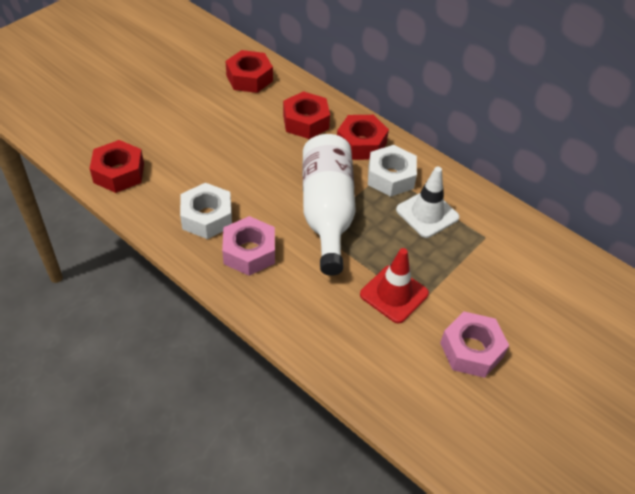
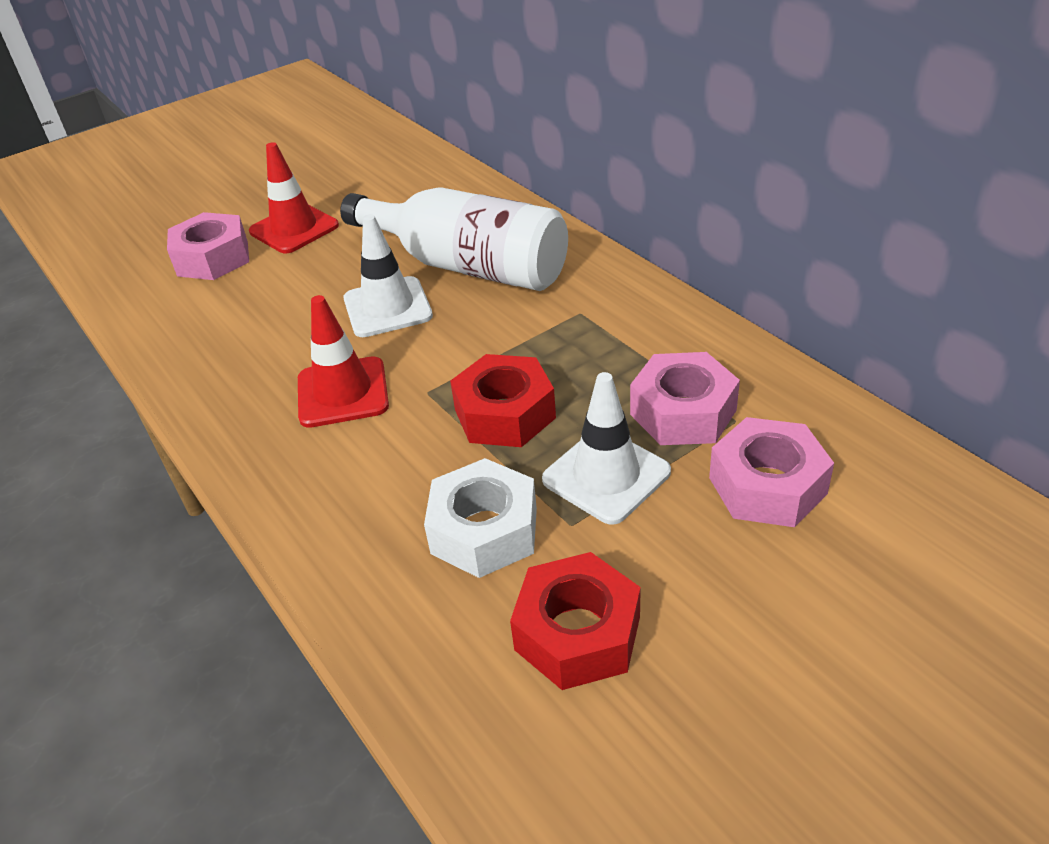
pink nut: [222,216,275,276] [440,312,509,378] = 2 -> [167,212,249,280] [630,352,740,445] [709,417,834,527] = 3
red nut: [89,140,144,193] [226,50,273,93] [283,91,330,139] [337,115,389,160] = 4 -> [450,354,556,447] [510,552,641,690] = 2
red traffic cone: [360,248,429,324] = 1 -> [249,142,339,253] [298,295,389,428] = 2
white nut: [180,183,232,239] [368,145,417,197] = 2 -> [424,458,537,578] = 1
white traffic cone: [396,166,459,238] = 1 -> [344,214,433,337] [542,372,671,525] = 2

